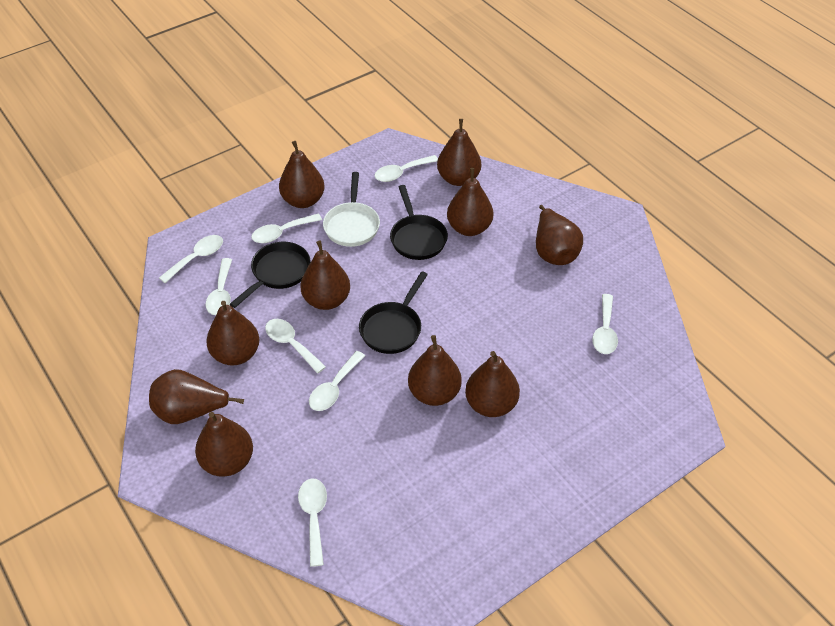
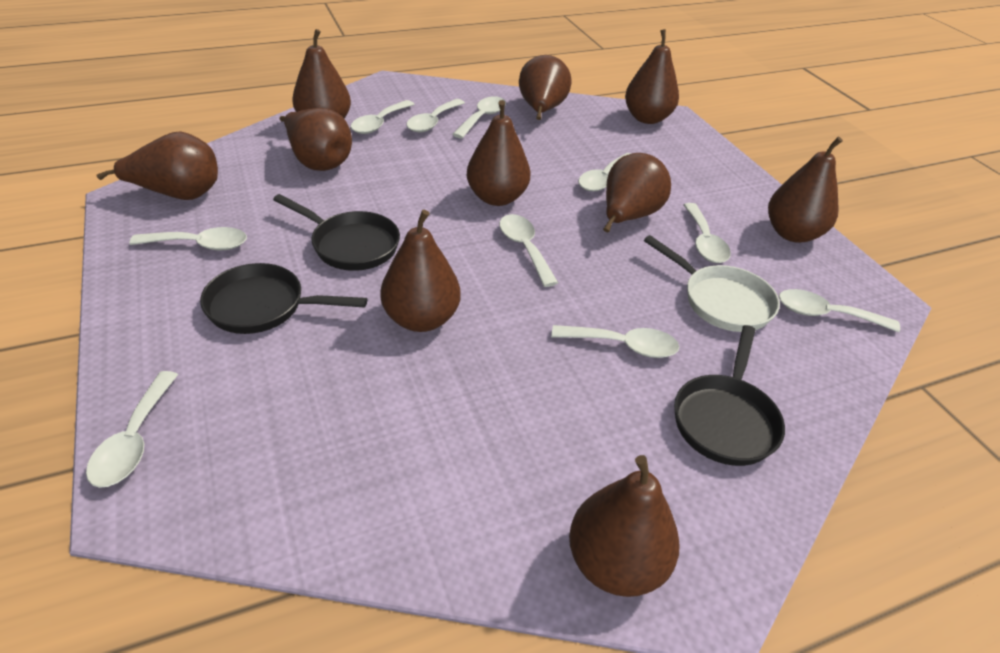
white spoon: [159,235,223,283] [206,258,232,315] [251,214,322,243] [265,319,326,374] [298,478,327,567] [309,351,365,411] [375,155,438,182] [592,294,618,354] = 8 -> [86,371,178,488] [129,227,247,250] [351,100,414,134] [406,99,465,132] [452,96,506,138] [499,214,558,287] [551,325,679,358] [578,153,631,191] [684,203,731,263] [779,289,900,332] = 10

